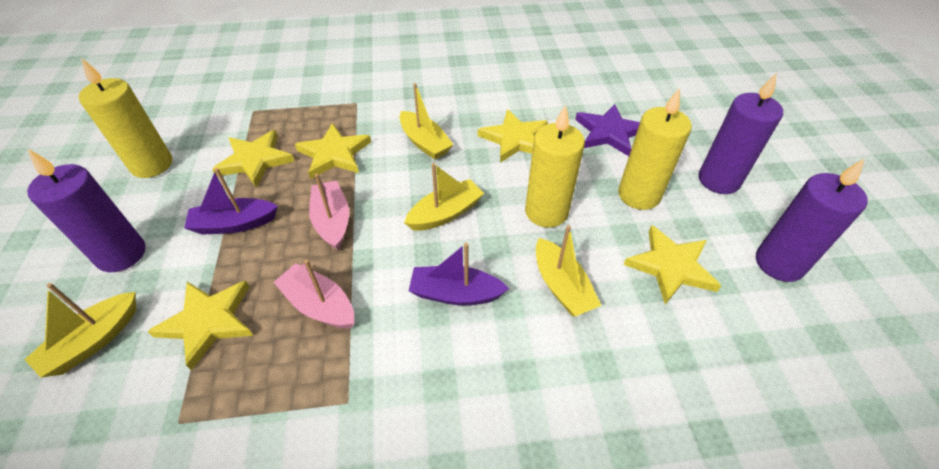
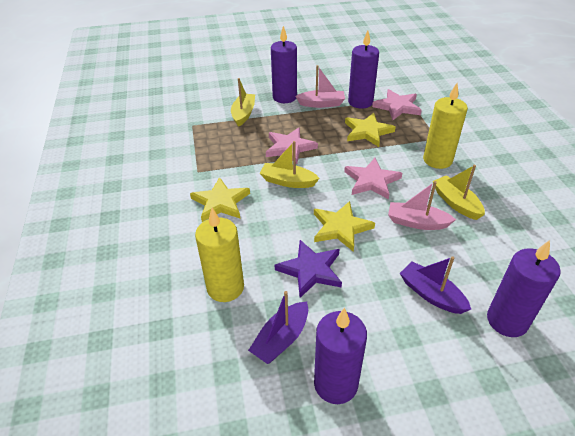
pink star: none = 0 -> [266,127,318,164] [344,158,402,199] [372,89,422,120] = 3
purple candle: [27,148,146,272] [698,73,783,194] [756,158,868,282] = 3 -> [271,26,297,103] [314,308,367,404] [348,30,379,108] [487,240,561,337] = 4
yellow boat: [24,283,136,378] [400,83,454,160] [404,163,484,231] [536,225,602,316] = 4 -> [231,78,255,127] [260,141,319,188] [433,165,485,220] = 3
yellow candle: [79,58,172,178] [525,105,585,228] [618,88,692,210] = 3 -> [195,208,244,302] [423,83,468,169] = 2
yellow star: [147,280,253,371] [212,130,295,188] [295,123,371,179] [478,109,548,163] [624,225,721,304] = 5 -> [190,177,250,222] [314,201,375,252] [345,113,396,147] = 3

